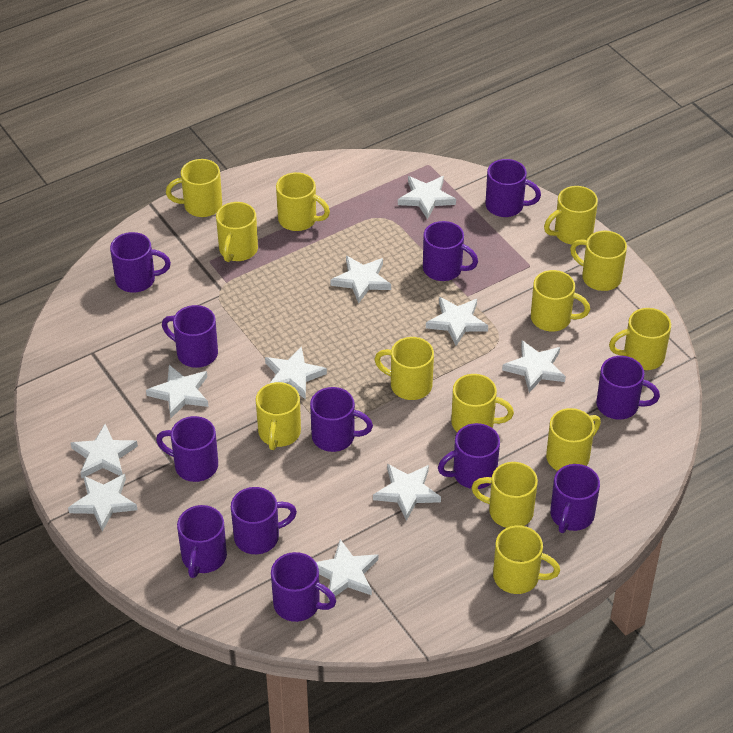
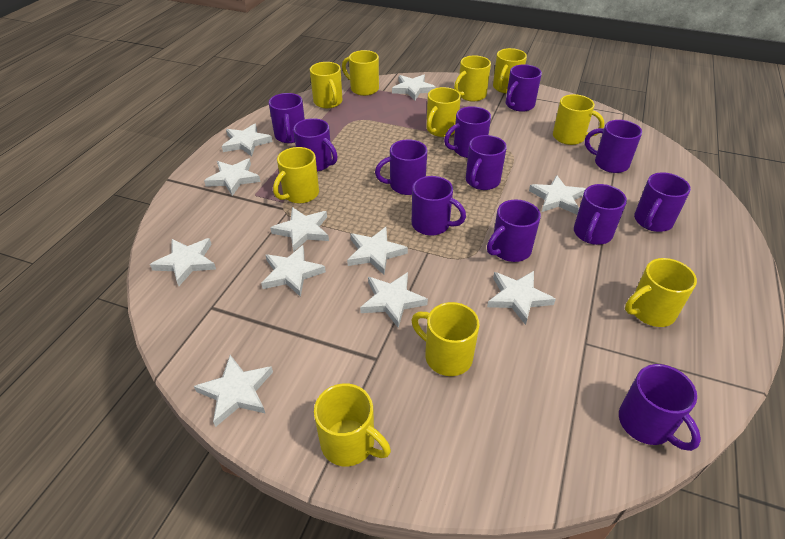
white star: [68,474,137,531] [71,424,138,479] [146,365,209,419] [265,346,327,399] [316,539,378,601] [330,256,391,304] [373,464,441,521] [398,176,456,220] [426,297,488,346] [502,340,566,393] = 10 -> [150,238,216,286] [194,355,273,427] [204,159,261,196] [222,123,272,156] [261,245,326,297] [270,207,329,252] [347,227,408,275] [360,272,428,328] [392,75,436,100] [487,271,556,325] [529,175,586,215] = 11
yellow mug: [166,159,222,217] [216,202,258,262] [256,382,301,450] [276,172,330,231] [375,337,434,400] [451,374,514,432] [471,462,538,528] [493,525,560,594] [531,270,590,331] [544,186,598,245] [546,408,601,471] [570,231,627,291] [609,308,671,370] = 13 -> [273,147,319,203] [310,62,343,108] [314,383,391,466] [342,50,379,96] [412,302,480,376] [426,87,461,137] [454,55,491,101] [493,48,527,93] [553,94,604,145] [625,258,697,327] = 10

